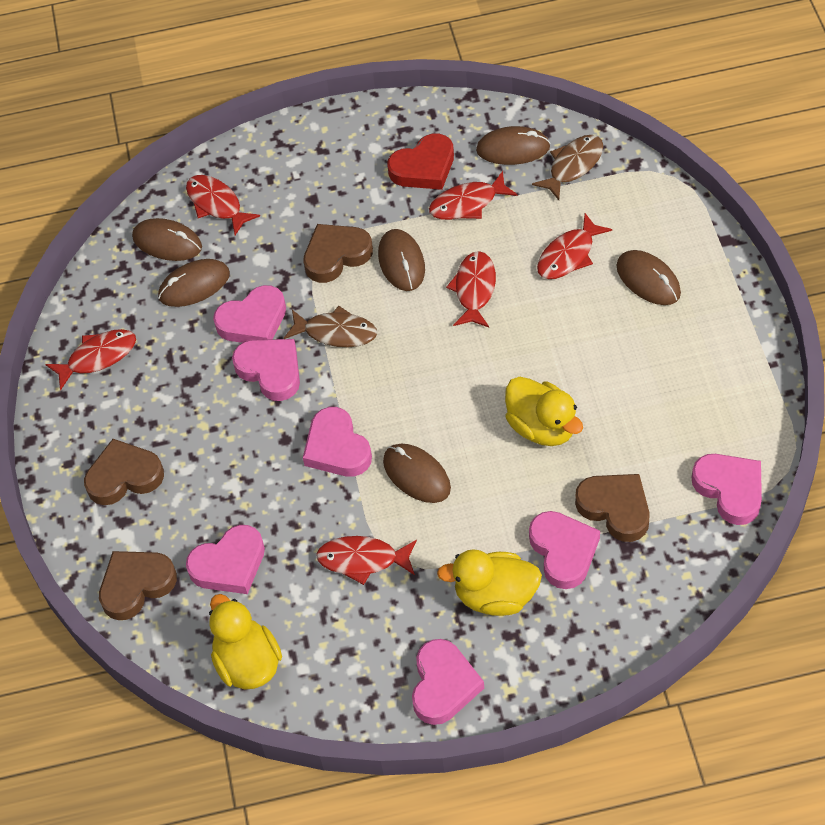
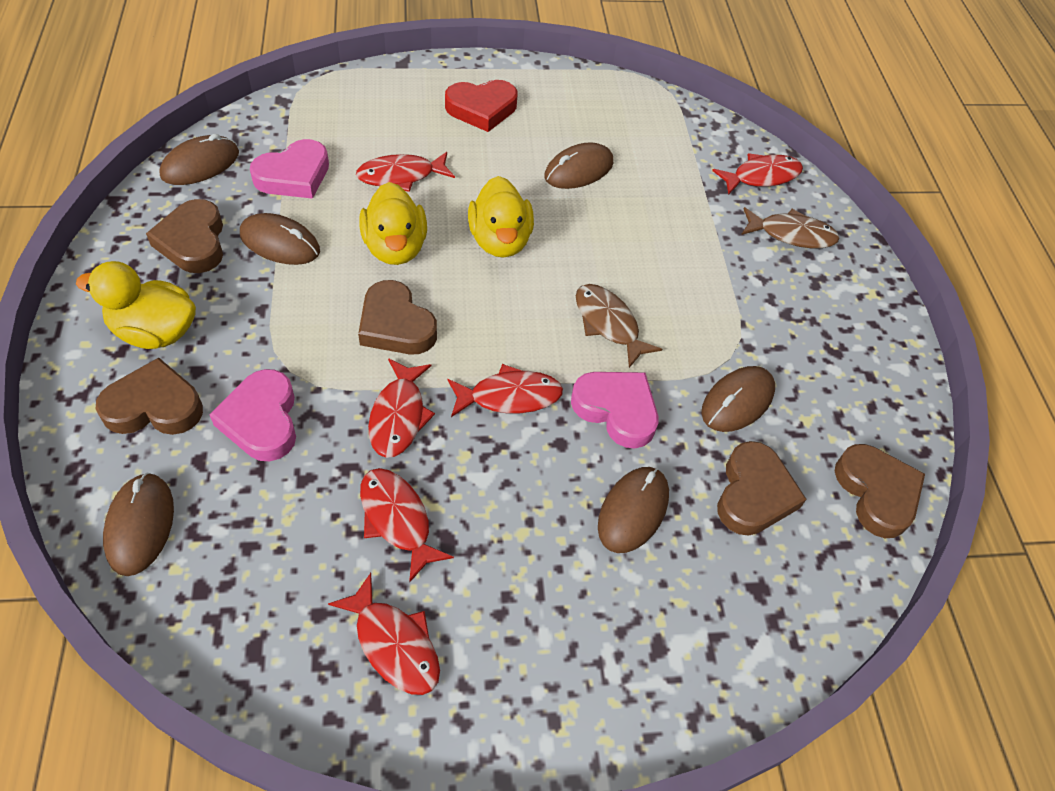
brown heart: [84,439,164,505] [99,551,177,620] [303,224,373,283] [575,474,650,542] = 4 -> [96,358,203,435] [146,199,223,273] [358,280,437,355] [717,441,807,536] [835,444,925,538] = 5
pink heart: [186,525,265,594] [213,285,286,343] [232,339,300,401] [303,407,372,477] [412,639,484,725] [529,511,600,589] [692,454,762,525] = 7 -> [210,369,296,461] [250,139,329,199] [571,372,658,448] = 3

